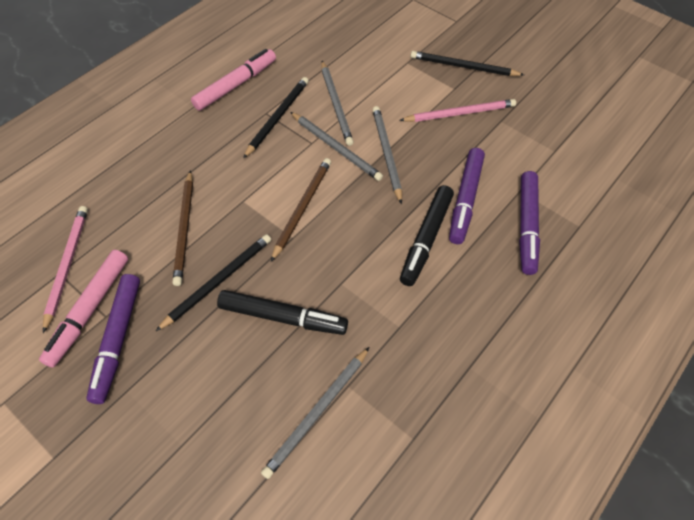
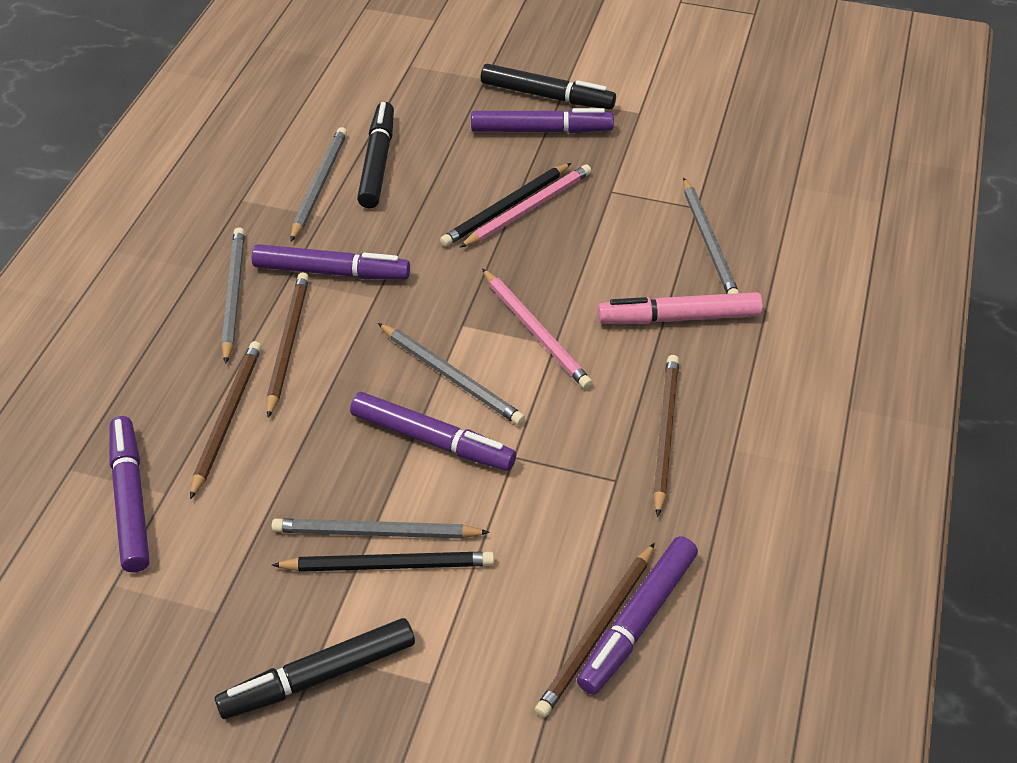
black marker: [217,290,348,335] [400,185,454,286] = 2 -> [215,618,415,719] [357,102,394,208] [481,64,616,110] = 3
black pencil: [156,234,271,331] [243,77,309,158] [411,51,524,76] = 3 -> [272,551,494,572] [440,163,571,247] = 2
brown pencil: [172,170,193,286] [271,158,331,262] = 2 -> [190,341,262,499] [267,273,309,418] [535,543,655,717] [653,355,679,517] = 4
grey pencil: [261,347,369,479] [290,112,383,181] [321,61,354,146] [372,106,402,204] = 4 -> [221,227,245,364] [272,518,490,539] [290,127,347,241] [378,323,525,425] [683,178,739,294] = 5
pink marker: [39,250,128,368] [191,49,276,111] = 2 -> [598,292,763,324] = 1
purple marker: [86,274,140,404] [449,148,485,244] [519,171,540,275] = 3 -> [109,416,150,572] [252,244,410,280] [350,392,516,471] [471,108,614,133] [577,536,698,695] = 5

